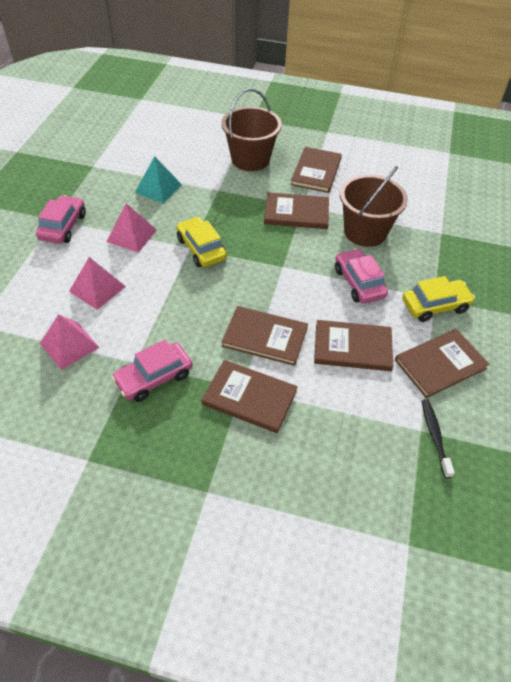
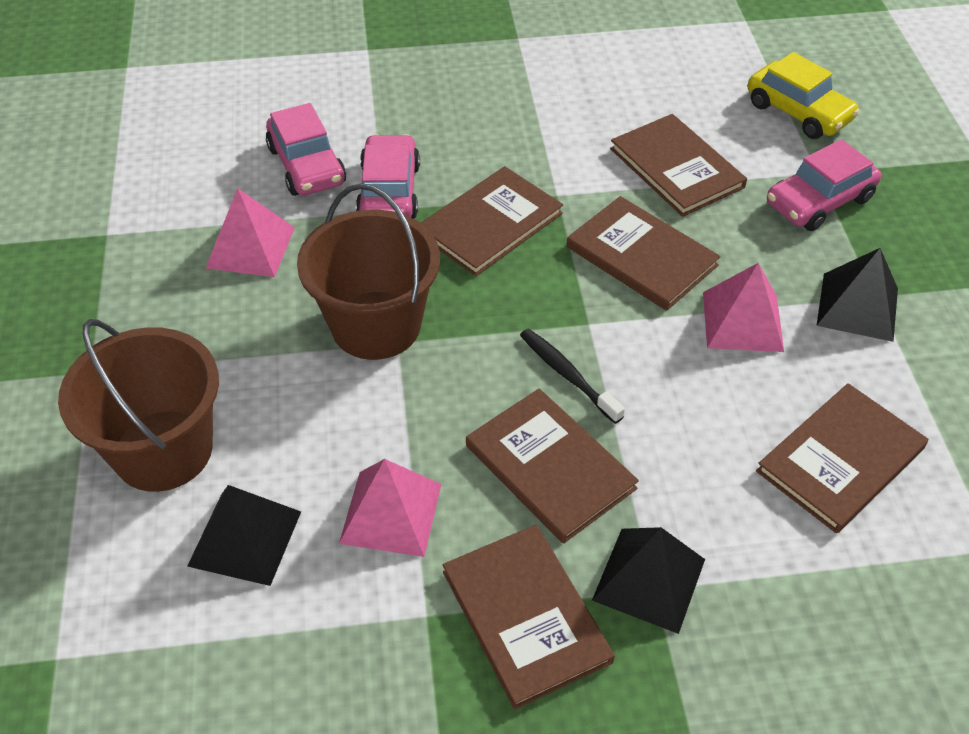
black pyramid: none = 0 -> [187,485,301,586] [592,527,705,634] [817,248,898,342] = 3
turquoise pyramid: [135,156,182,204] = 1 -> none = 0
yellow car: [177,217,227,267] [402,276,475,322] = 2 -> [748,52,860,139] = 1

